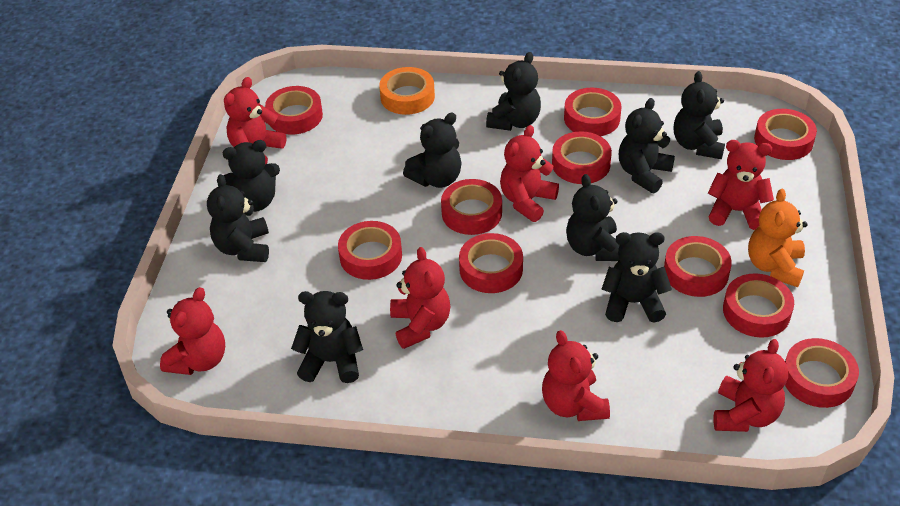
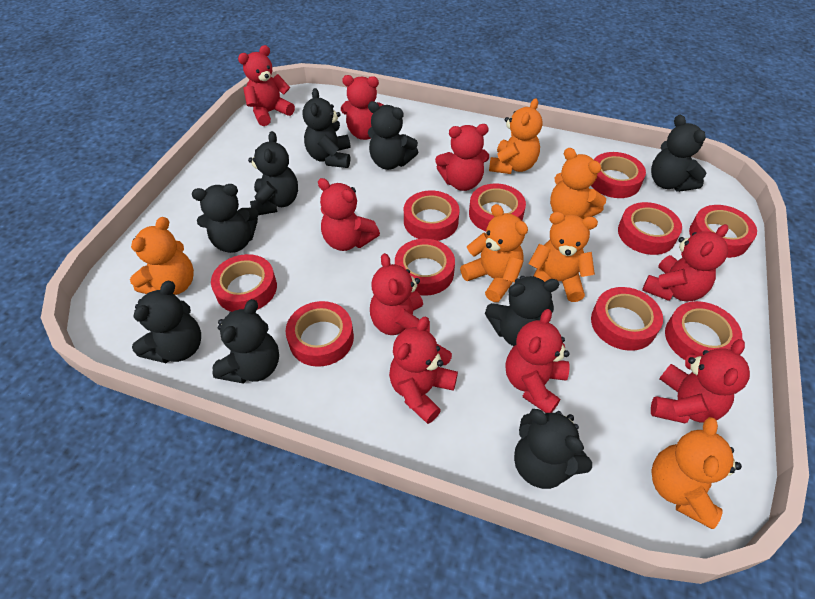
orange tape: [379,67,435,115] = 1 -> none = 0
orange teddy bear: [748,188,807,287] = 1 -> [130,217,194,295] [460,204,528,302] [489,98,542,174] [528,212,598,302] [550,148,606,219] [651,417,742,529] = 6
red teddy bear: [160,287,225,375] [224,77,286,164] [390,247,450,349] [500,125,559,222] [542,330,610,421] [708,140,774,230] [713,339,788,432] = 7 -> [238,45,295,126] [318,178,380,251] [341,75,384,140] [370,253,430,335] [389,317,458,424] [435,124,489,191] [506,309,570,413] [642,224,728,301] [651,339,750,423] = 9

